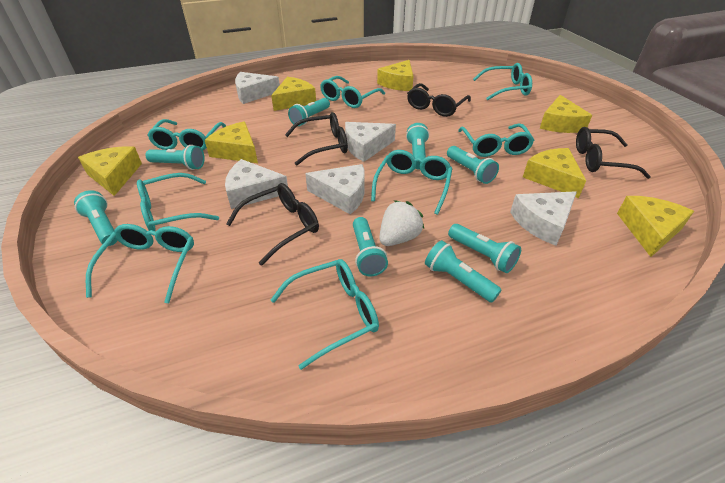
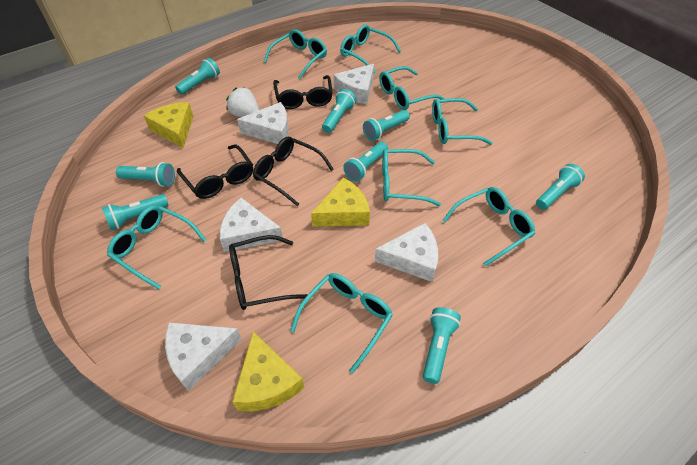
yellow cheese: [78,146,142,196] [205,121,258,163] [271,77,316,111] [377,60,414,91] [523,148,586,198] [540,95,592,133] [617,196,694,257] = 7 -> [144,102,193,148] [232,332,304,411] [311,178,370,227] = 3

